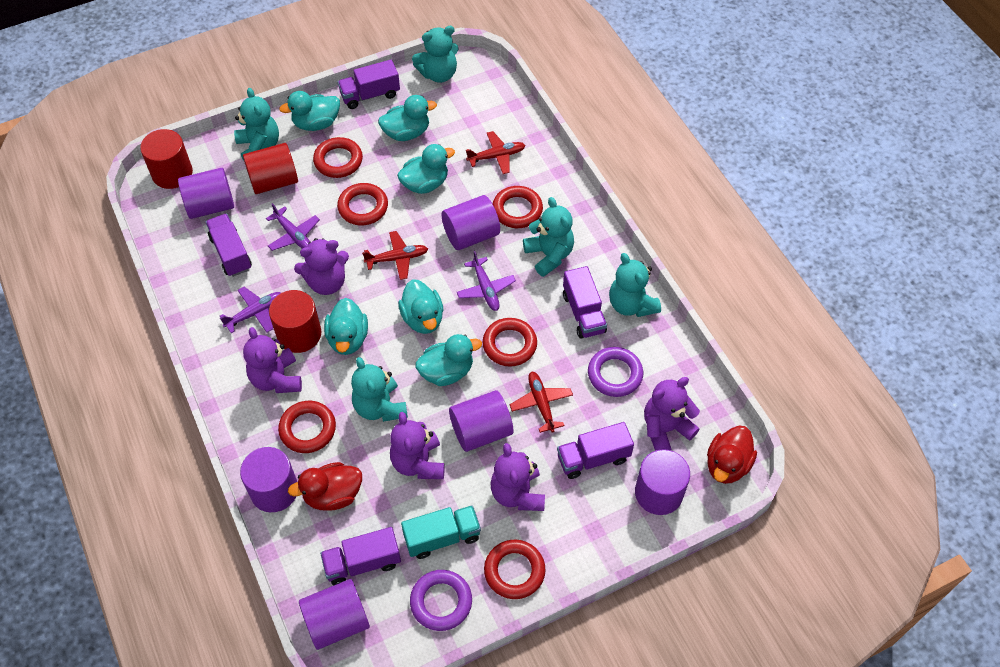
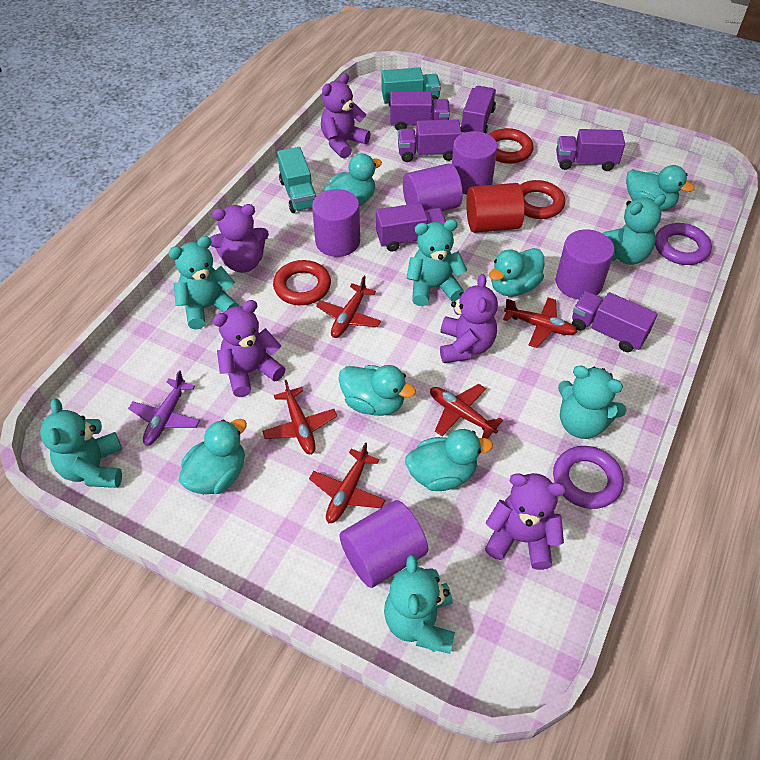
purple cylinder: [178,168,234,219] [240,447,297,512] [299,579,370,650] [442,195,500,250] [449,390,513,452] [635,449,690,515] = 6 -> [312,189,360,257] [339,500,428,588] [403,163,463,211] [452,131,498,195] [556,229,615,299] = 5
purple plane: [220,287,281,333] [266,203,320,251] [457,251,516,311] = 3 -> [128,370,200,445] = 1
purple truck: [206,214,252,277] [320,527,401,585] [338,60,400,109] [557,422,634,479] [563,266,607,339] = 5 -> [376,203,446,251] [390,92,450,131] [398,119,462,162] [461,86,496,134] [556,129,625,171] [572,291,658,352] = 6
red cylinder: [140,129,193,189] [243,143,298,194] [269,290,321,353] = 3 -> [466,183,525,233] = 1
red duck: [288,462,362,511] [707,426,757,484] = 2 -> none = 0
red plane: [362,231,428,280] [466,131,526,174] [510,371,573,433] = 3 -> [262,380,337,454] [309,442,385,523] [316,276,381,338] [430,384,503,439] [503,298,577,348] = 5
red ring: [278,401,336,453] [313,137,363,178] [337,183,388,225] [483,318,537,367] [484,540,546,599] [493,186,543,228] = 6 -> [273,260,331,305] [489,128,533,164] [520,180,565,219] = 3
turquoise teddy bear: [234,88,279,161] [351,357,408,422] [412,26,459,83] [523,197,574,277] [609,253,661,317] = 5 -> [40,399,122,488] [168,236,239,330] [384,555,455,654] [406,219,467,306] [558,365,626,439] [603,194,666,265] = 6
turquoise truck: [401,505,481,559] = 1 -> [277,147,316,213] [381,67,441,106] = 2

